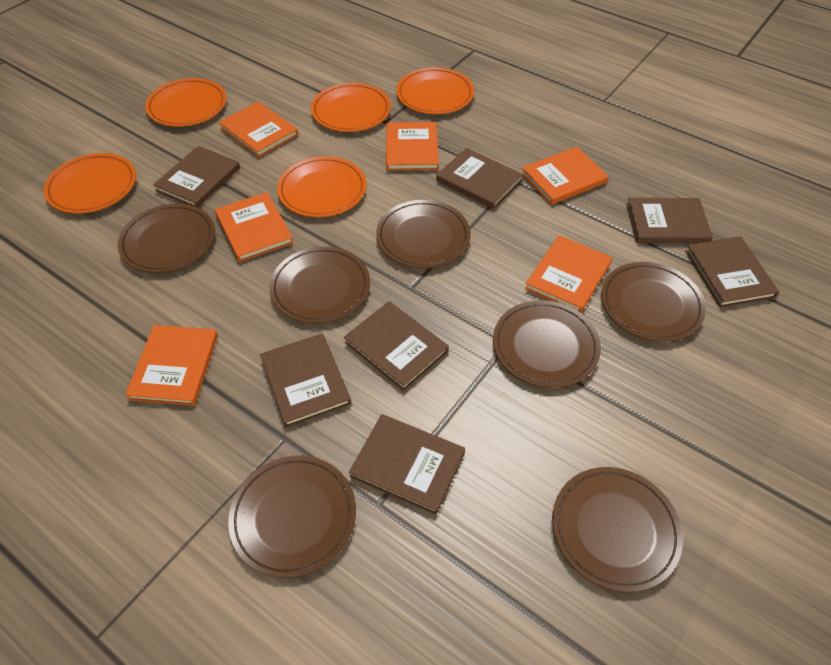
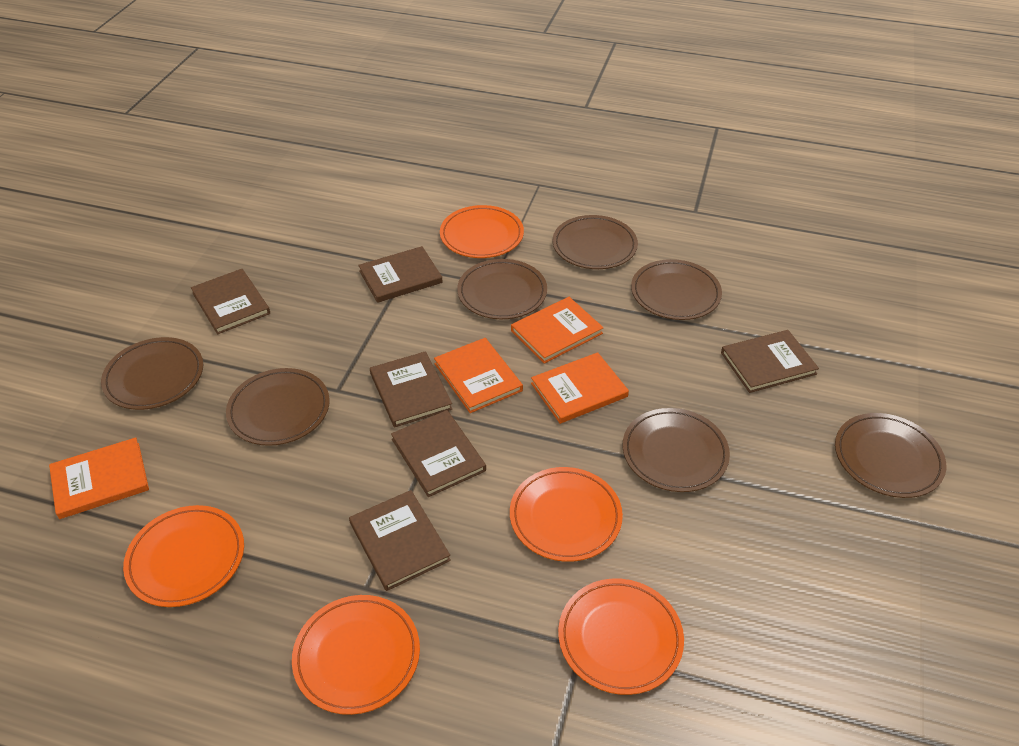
brown book: [153,146,240,208] [260,334,351,428] [344,301,449,391] [349,414,465,515] [436,148,523,209] [626,198,713,243] [685,236,779,308] = 7 -> [191,269,270,334] [349,490,451,591] [358,246,443,303] [370,351,452,427] [391,410,486,497] [721,330,819,393] = 6
orange book: [125,325,218,406] [215,192,294,262] [219,101,298,157] [386,122,439,171] [522,147,609,205] [525,235,612,313] = 6 -> [49,437,149,519] [434,338,523,413] [511,297,604,364] [531,352,629,424] = 4

